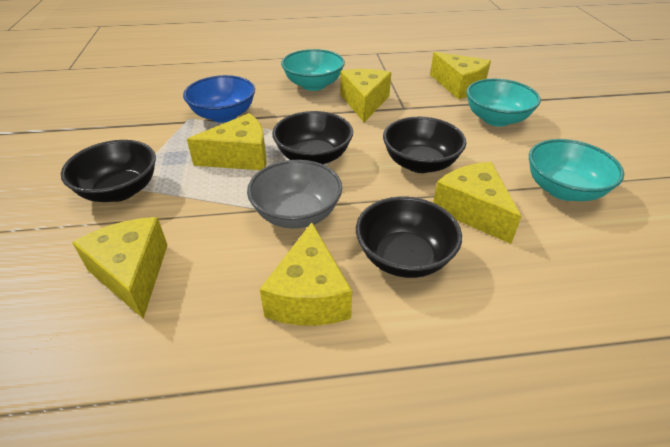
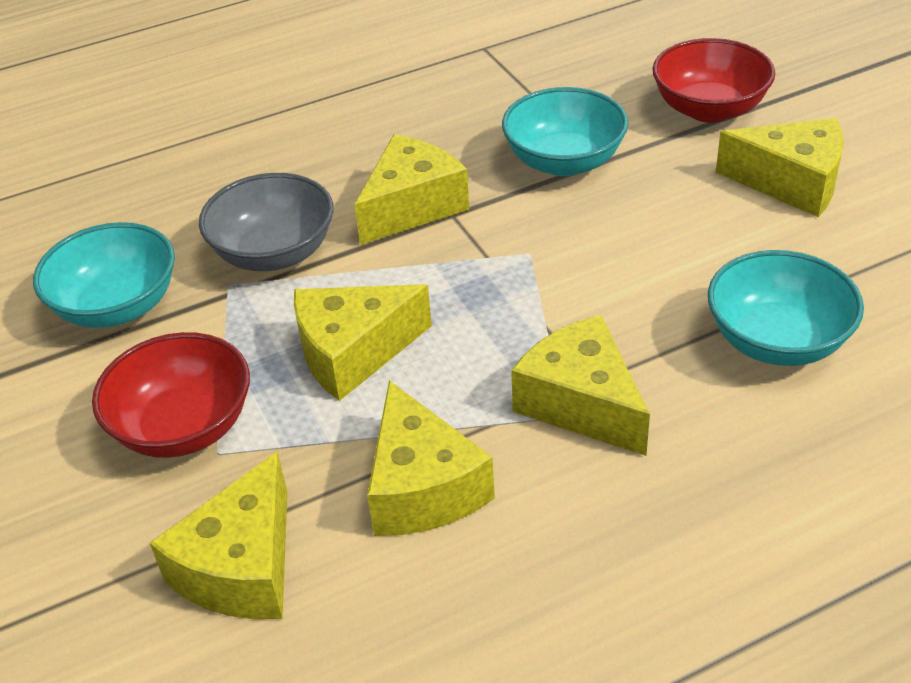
black bowl: [61,140,156,202] [272,111,353,164] [356,196,462,278] [383,117,466,173] = 4 -> none = 0
blue bowl: [183,75,255,123] = 1 -> none = 0
red bowl: none = 0 -> [92,332,250,458] [652,38,775,123] = 2

